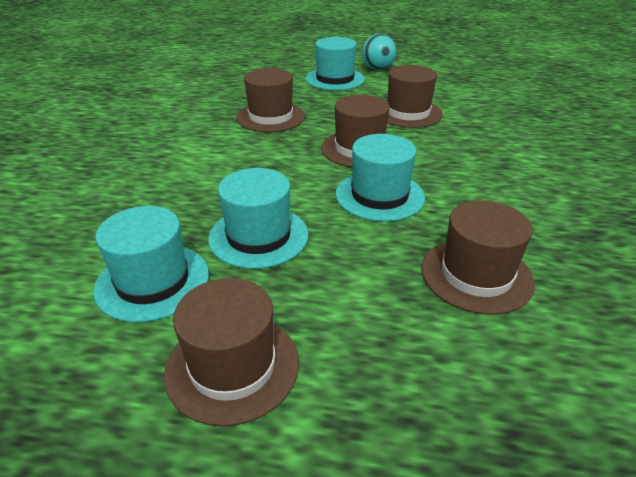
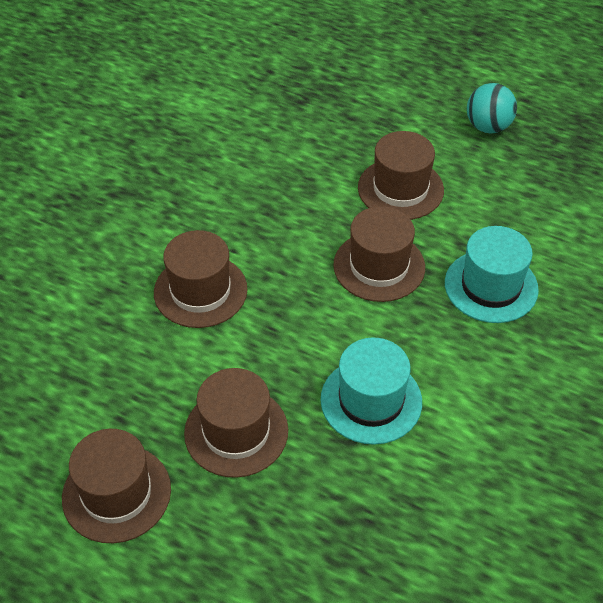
turquoise hat: [93,206,209,322] [208,168,308,269] [306,37,365,90] [336,134,425,222] = 4 -> [321,338,422,445] [445,226,539,323] = 2

